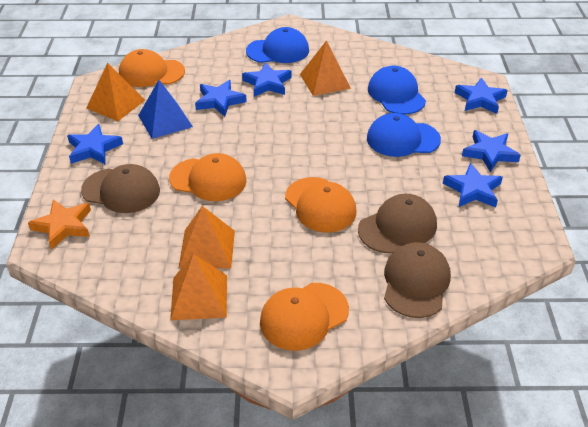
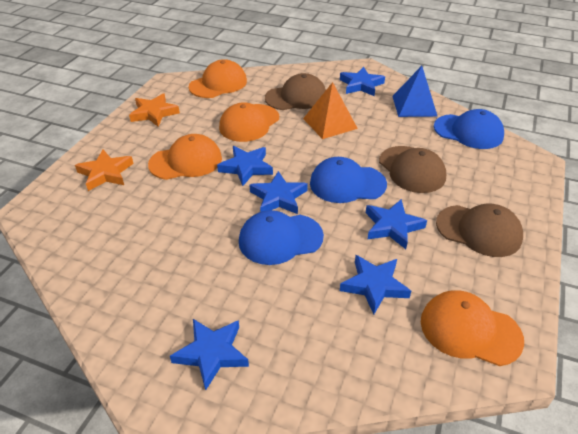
orange pyramid: [86,63,145,121] [170,254,227,320] [179,206,235,268] [300,40,351,96] = 4 -> [303,82,358,139] = 1
orange star: [28,199,91,250] = 1 -> [75,149,134,191] [129,93,180,127] = 2

